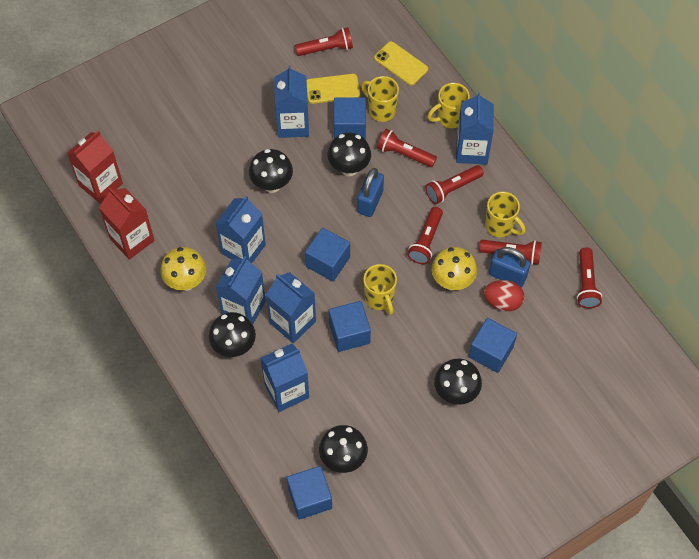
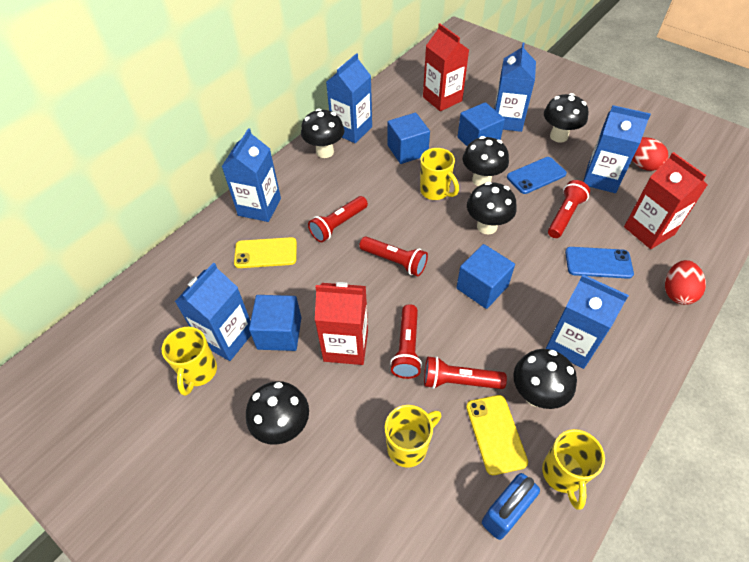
black mushroom: [209,312,256,357] [249,149,293,193] [319,425,368,473] [328,133,371,176] [434,358,482,405] = 5 -> [246,381,309,445] [301,109,344,158] [463,136,509,186] [467,182,517,234] [513,349,577,409] [544,93,588,143] = 6
blue cube: [287,466,332,520] [305,228,350,281] [329,301,371,352] [334,98,366,140] [469,318,517,373] = 5 -> [249,295,301,351] [388,113,430,164] [456,244,515,309] [457,102,505,146] = 4
blue padlock: [357,168,384,217] [489,247,530,287] = 2 -> [482,473,540,540] = 1
blue phone: none = 0 -> [507,157,567,194] [565,247,634,279] = 2
red carton: [67,131,123,204] [99,188,155,260] = 2 -> [315,282,368,365] [423,24,469,111] [624,152,708,249] = 3
red egg: [484,280,524,311] = 1 -> [632,137,669,171] [665,260,706,305] = 2
red flashlight: [295,27,353,56] [377,129,437,167] [407,207,443,264] [425,165,484,204] [479,240,542,265] [577,247,602,308] = 6 -> [308,196,368,242] [359,237,428,277] [390,304,422,379] [424,356,507,389] [548,180,590,238] = 5
yellow mushroom: [160,247,206,291] [432,247,477,291] = 2 -> none = 0

